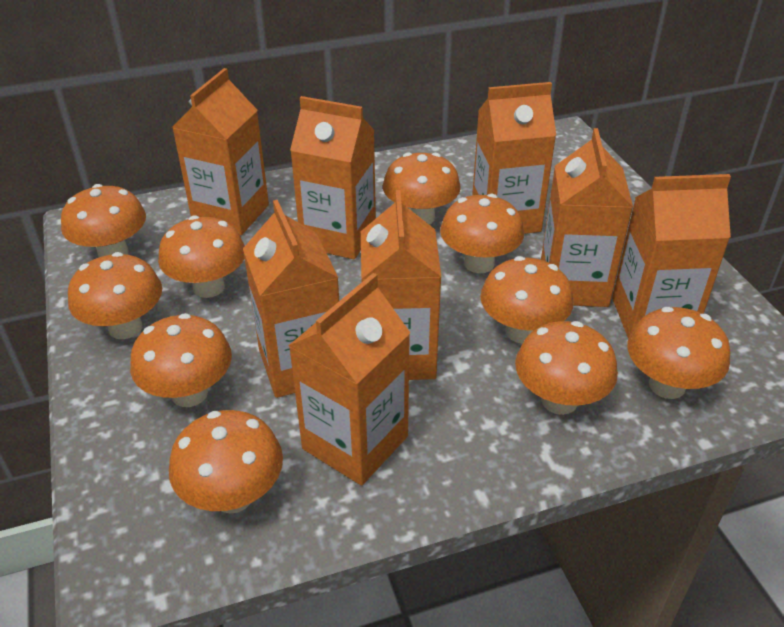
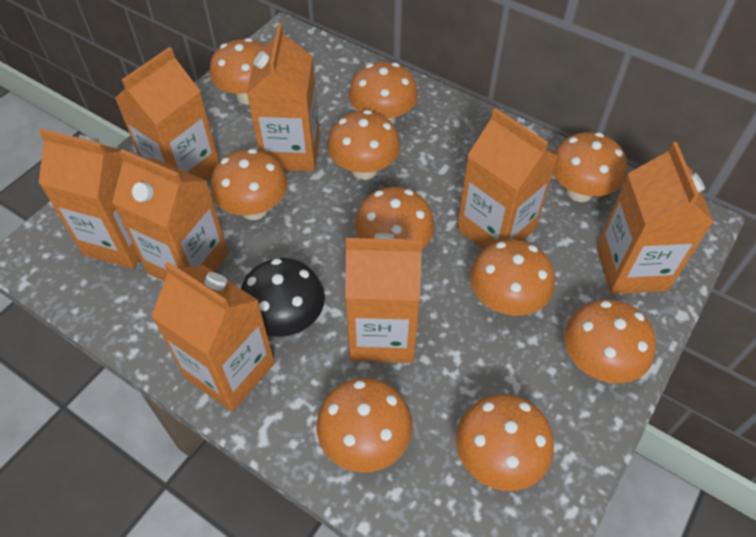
black mushroom: none = 0 -> [241,258,325,337] = 1

